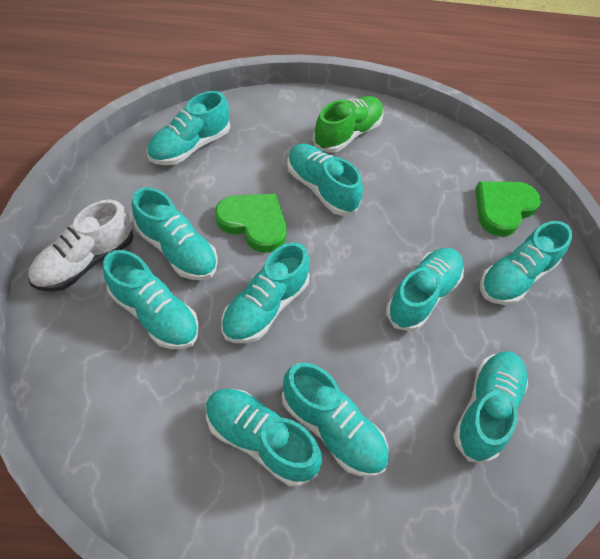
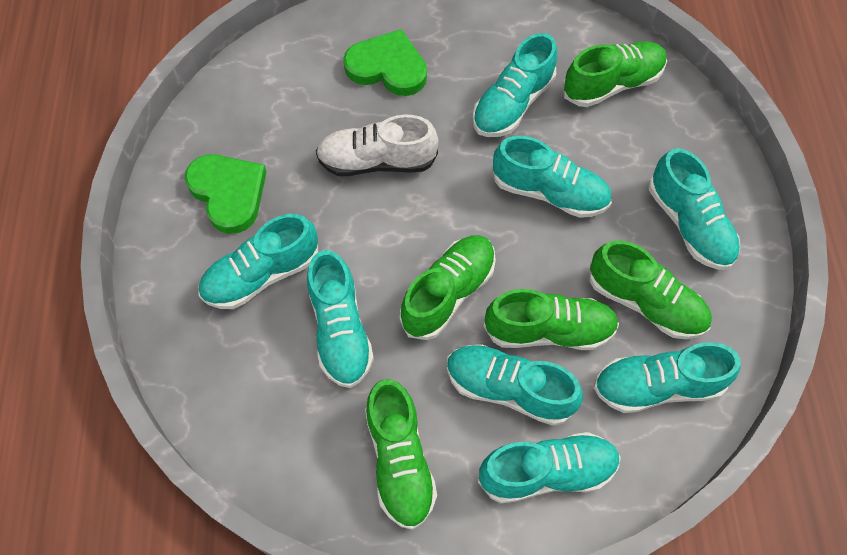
green shoe: [313,96,383,153] = 1 -> [365,379,437,530] [400,235,496,340] [484,289,619,350] [563,41,667,107] [590,240,712,339] = 5
turquoise shoe: [103,250,199,349] [132,187,218,280] [147,91,230,165] [206,389,322,487] [221,242,310,343] [282,362,389,477] [287,144,363,216] [386,248,464,331] [454,351,528,463] [480,221,573,305] = 10 -> [198,214,318,309] [307,250,374,388] [447,344,583,426] [473,33,557,137] [478,432,621,503] [492,136,612,218] [594,342,741,413] [649,148,740,270] = 8

